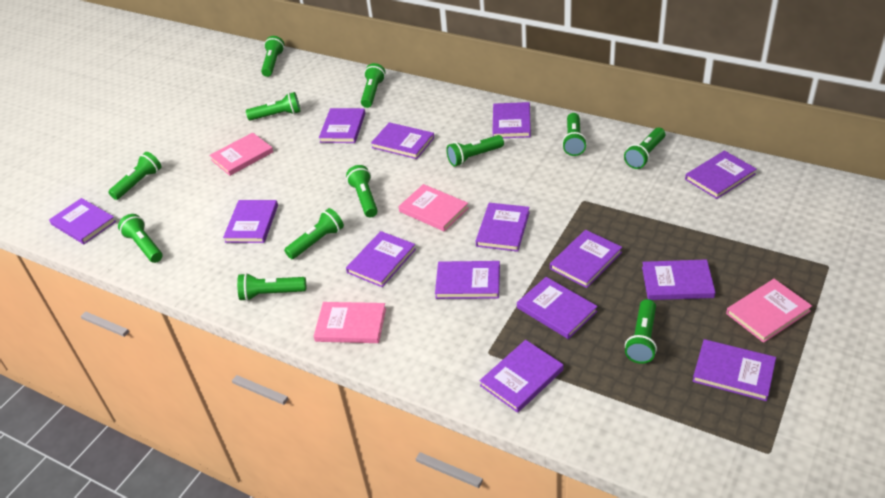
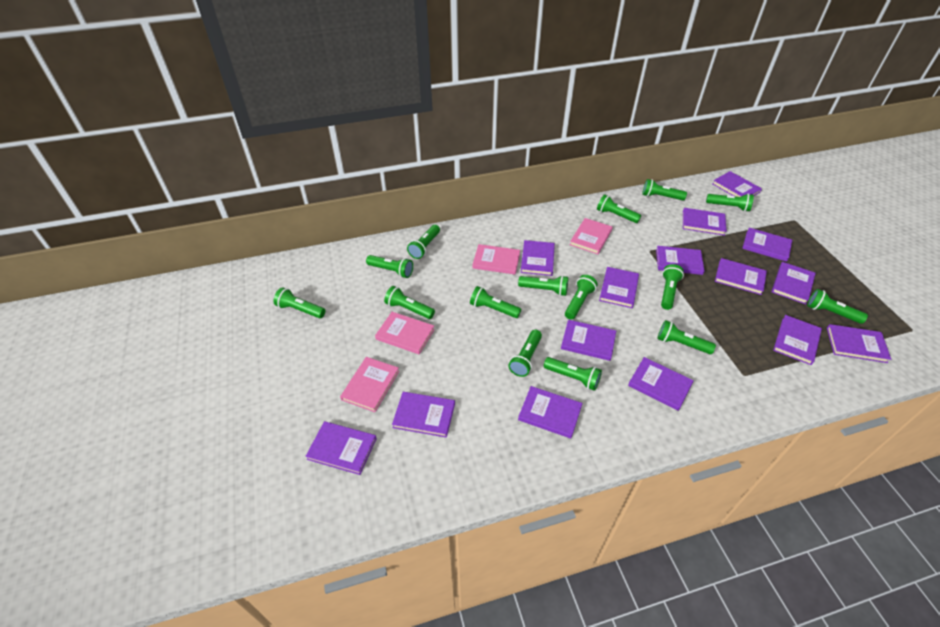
green flashlight: [108,152,162,200] [118,214,162,263] [237,273,306,301] [246,92,301,121] [261,36,284,77] [284,208,344,259] [346,165,378,217] [361,63,385,108] [446,135,504,167] [562,113,587,156] [624,128,665,169] [625,299,657,364] = 12 -> [273,287,325,318] [366,255,413,278] [384,286,435,319] [407,225,440,259] [470,286,521,318] [508,330,542,377] [518,275,568,296] [544,357,602,391] [565,275,598,320] [597,194,641,223] [642,179,687,200] [657,320,716,354] [661,264,684,310] [706,194,754,212] [807,289,868,324] = 15
purple book: [49,198,116,244] [223,200,278,243] [319,108,365,143] [346,231,416,287] [371,122,434,159] [435,261,500,299] [476,203,530,252] [480,340,564,413] [492,102,531,138] [517,277,598,339] [550,230,622,288] [642,259,716,300] [685,151,757,199] [692,339,776,401] = 14 -> [305,421,376,475] [392,392,455,438] [518,386,582,439] [521,240,555,276] [561,320,616,361] [599,267,639,308] [628,357,694,411] [656,246,705,275] [683,208,727,236] [712,171,762,197] [715,258,767,295] [742,228,792,262] [771,262,816,304] [773,315,822,365] [827,324,891,363] = 15

